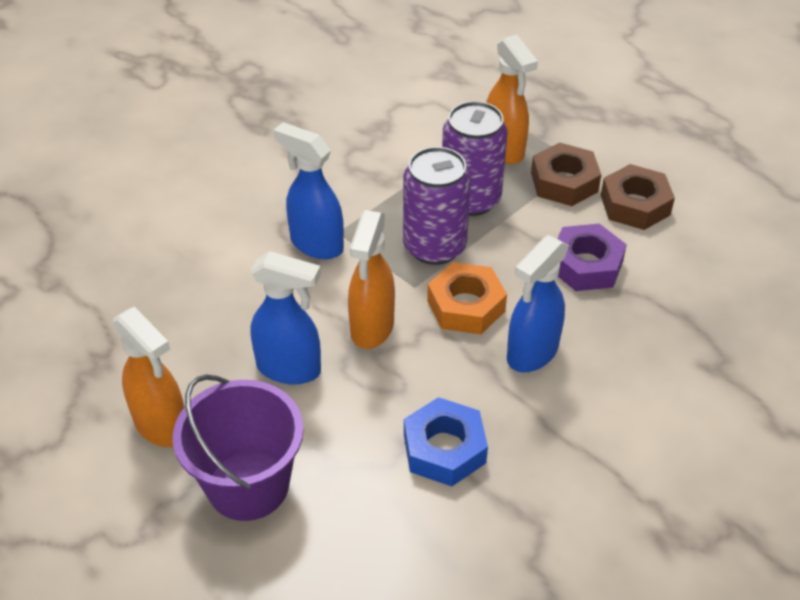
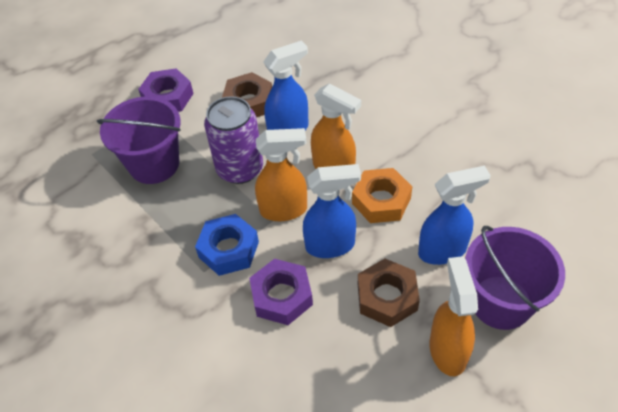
purple bucket: [173,374,304,521] = 1 -> [97,97,181,184] [465,226,565,330] = 2
purple can: [403,147,471,265] [442,101,508,216] = 2 -> [204,96,263,184] = 1
purple nut: [557,224,627,291] = 1 -> [138,68,194,112] [249,259,313,325] = 2

